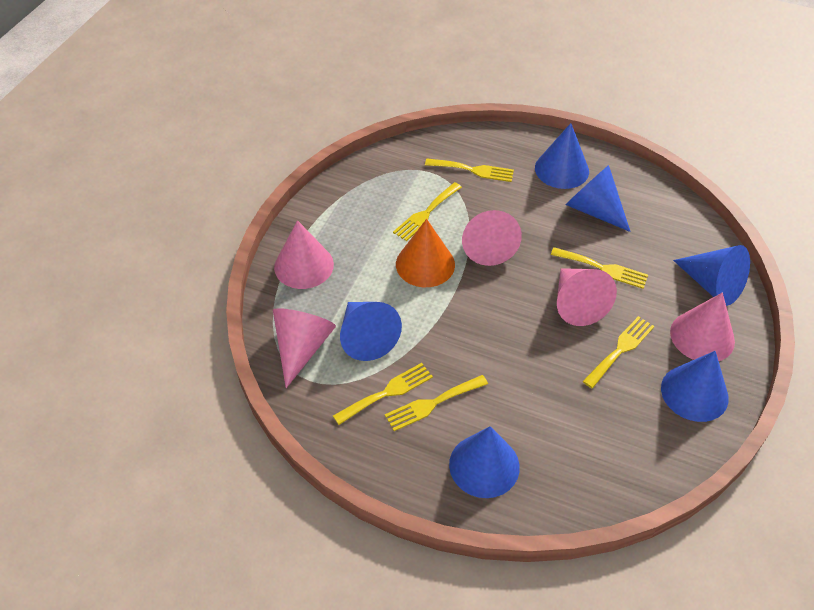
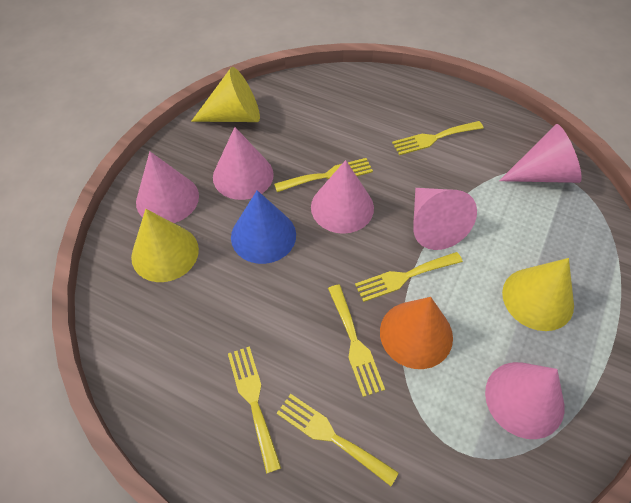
blue cone: [340,302,402,361] [449,426,520,498] [535,123,589,189] [566,165,631,232] [661,351,729,422] [673,245,750,306] = 6 -> [231,190,296,264] = 1
pink cone: [273,308,336,388] [274,220,334,289] [462,210,522,266] [557,268,617,326] [670,293,735,361] = 5 -> [136,151,199,223] [213,127,274,200] [311,160,374,234] [413,188,477,250] [485,362,565,439] [499,124,582,183] = 6
yellow cone: none = 0 -> [131,209,199,282] [191,67,260,122] [502,258,574,331] = 3

